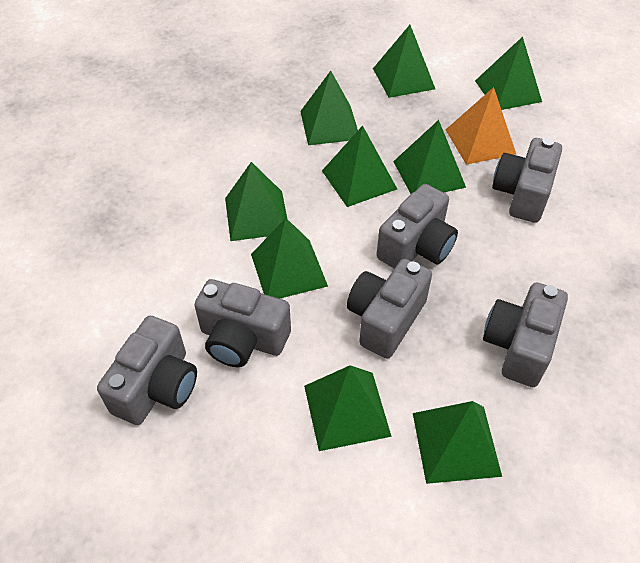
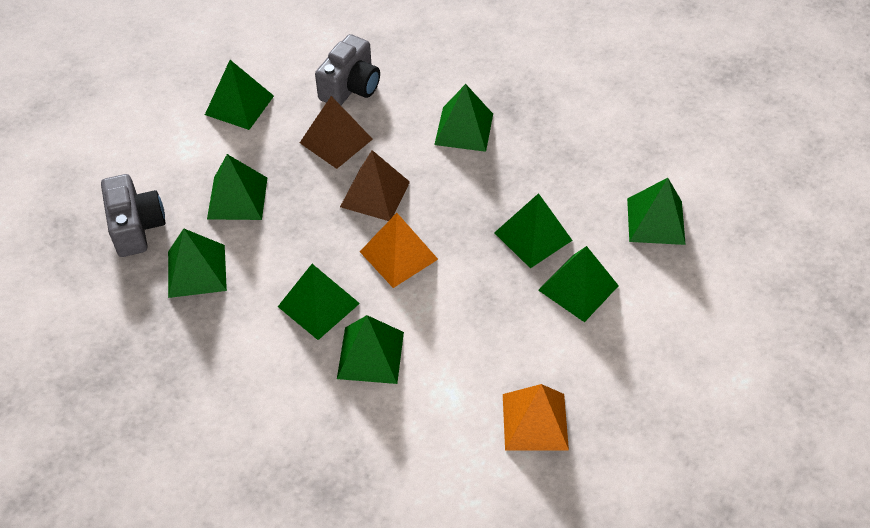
brown pyramid: none = 0 -> [300,96,373,169] [340,150,410,221] = 2
grey camera: [97,316,197,425] [194,279,291,367] [347,259,432,359] [377,184,458,269] [483,282,568,387] [492,138,562,223] = 6 -> [101,174,165,257] [315,34,380,105] = 2
orange pyramid: [446,87,516,165] = 1 -> [360,213,438,288] [503,384,569,451] = 2

